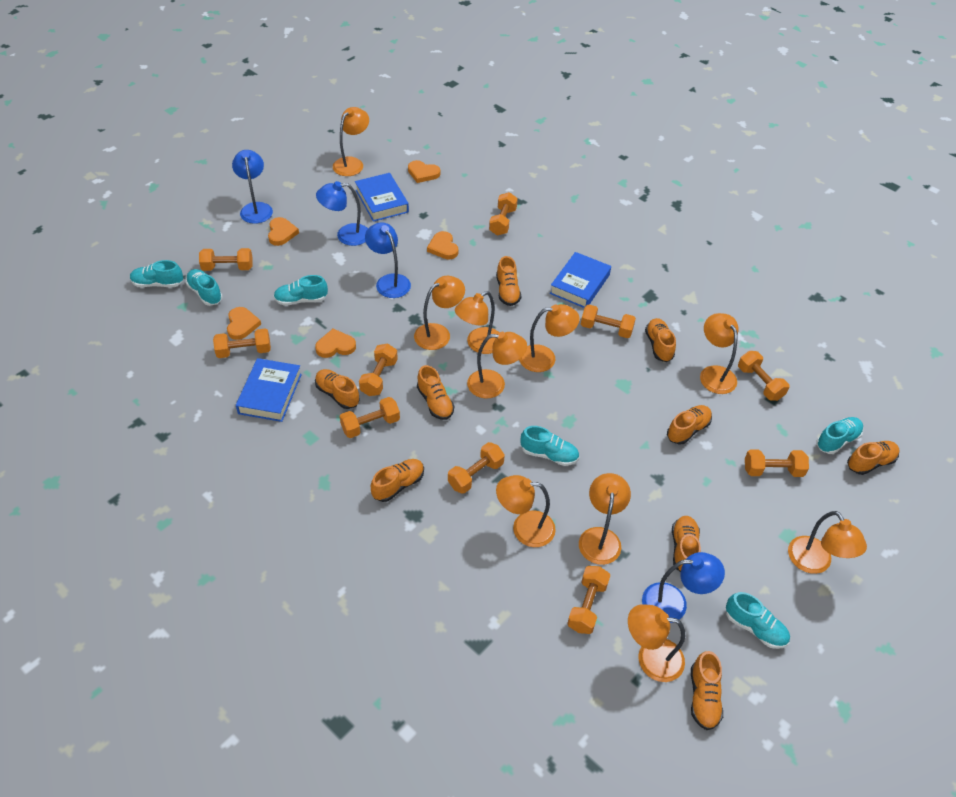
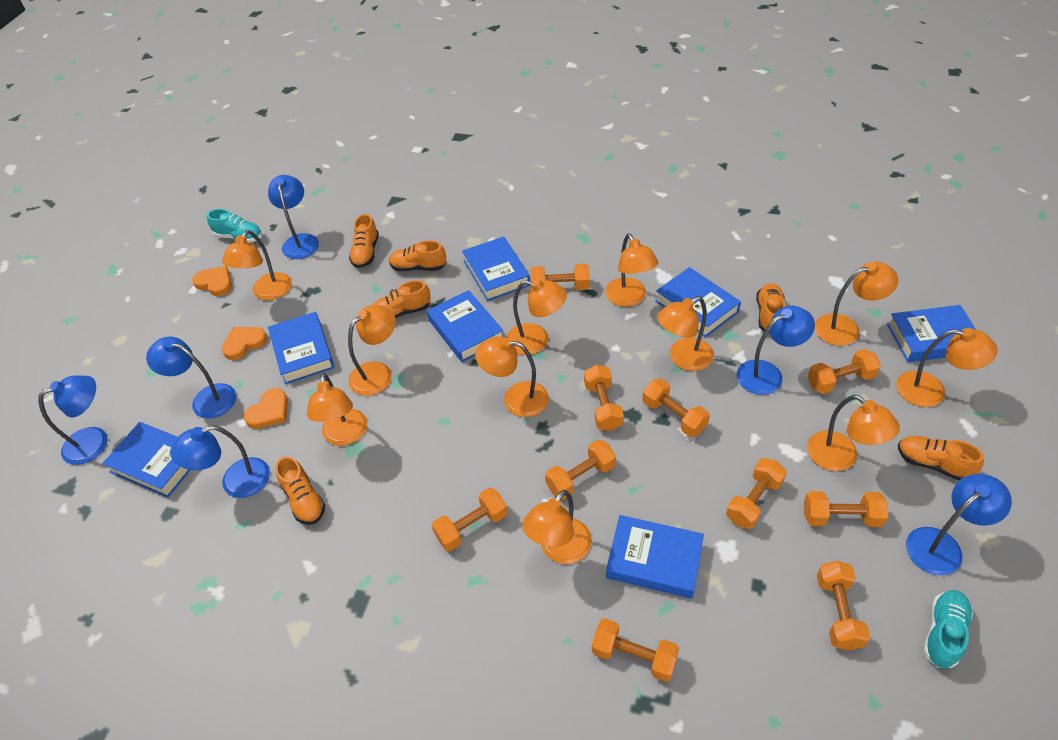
blue book: [236,358,302,422] [355,173,409,222] [550,252,611,308] = 3 -> [102,422,191,498] [268,312,335,384] [427,290,503,362] [462,236,530,301] [606,515,704,599] [655,267,741,337] [887,305,975,362] = 7
blue lamp: [232,150,273,224] [316,181,368,246] [365,222,411,298] [642,552,725,623] = 4 -> [38,375,108,465] [146,337,236,419] [170,425,270,498] [268,175,319,259] [736,306,815,395] [906,474,1012,575] = 6
orange heart: [227,307,261,340] [268,217,299,246] [315,329,356,358] [408,160,440,183] [427,231,458,259] = 5 -> [192,266,232,296] [222,327,267,360] [243,388,288,429] = 3
orange lamp: [333,107,369,176] [414,276,465,350] [455,291,499,354] [467,332,527,399] [496,475,556,547] [519,304,580,372] [579,473,631,565] [628,604,685,682] [700,313,739,394] [788,511,867,574] = 10 -> [222,230,292,300] [307,373,367,446] [348,305,396,396] [475,336,549,417] [507,279,567,355] [522,490,592,564] [605,233,659,307] [657,296,714,371] [807,395,900,471] [815,261,898,346] [896,328,998,407] = 11
orange shoe: [315,369,360,409] [371,459,424,502] [417,365,454,420] [496,256,521,306] [645,318,676,362] [667,405,712,445] [672,516,701,572] [691,651,723,730] [847,441,899,475] = 9 -> [275,456,325,525] [349,214,379,268] [373,280,431,318] [389,240,446,272] [756,283,786,333] [898,436,984,480] = 6
turquoise shoe: [130,260,183,287] [186,269,223,306] [274,275,328,306] [521,426,579,466] [726,592,790,649] [816,417,863,454] = 6 -> [207,209,262,243] [923,590,973,668] = 2

